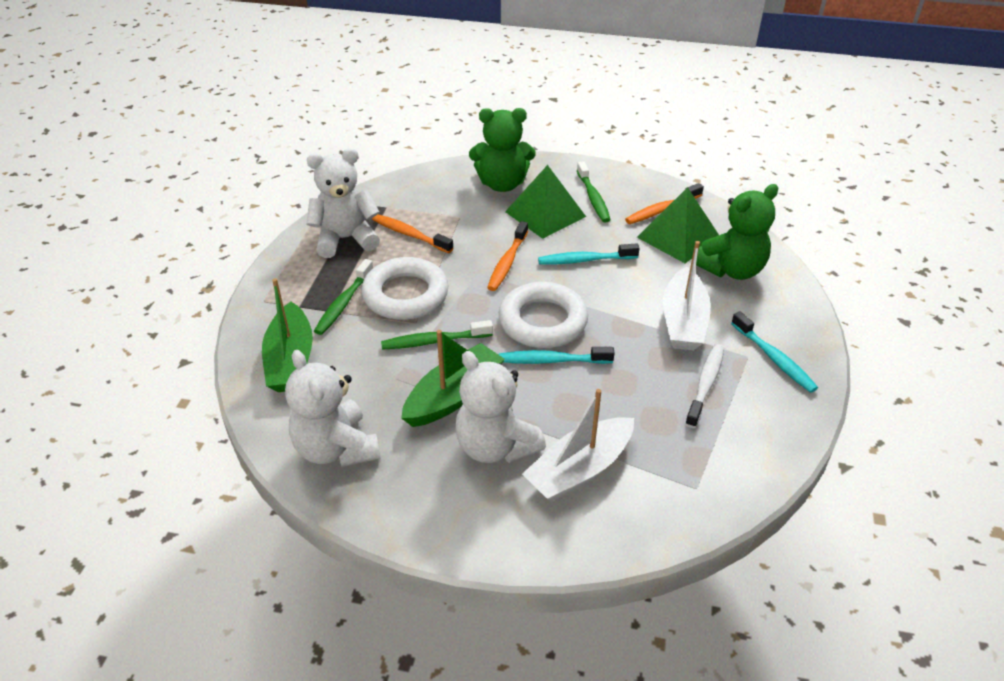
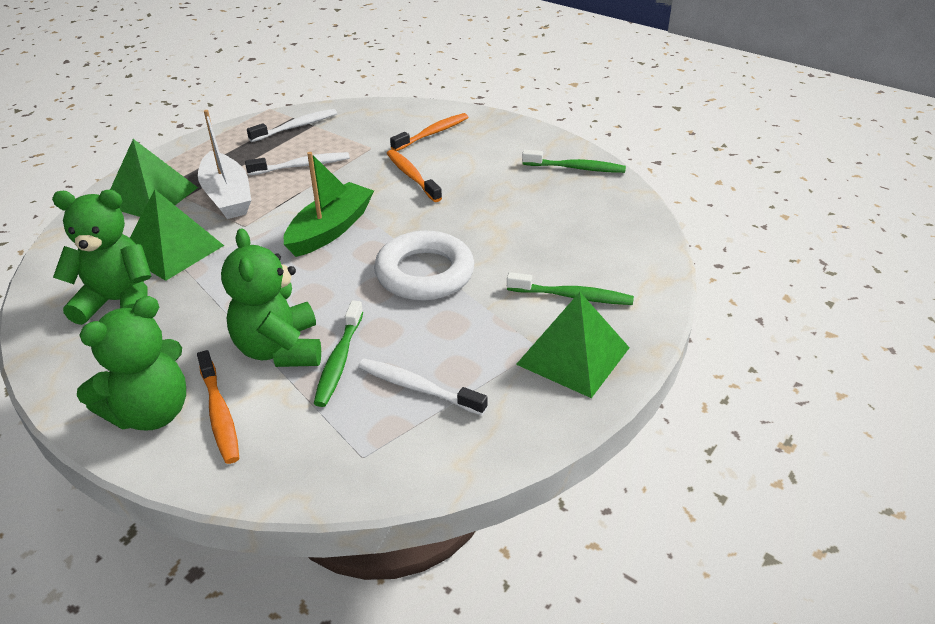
green boat: [262,278,313,392] [401,330,505,427] = 2 -> [284,152,374,257] = 1
green pyramid: [505,165,586,239] [637,187,719,263] = 2 -> [110,139,198,217] [130,190,224,281] [516,292,630,398] = 3
green teddy bear: [469,108,536,192] [696,184,778,280] = 2 -> [52,190,151,325] [77,296,186,430] [221,228,321,367] = 3
turquoise toothbrush: [499,347,614,364] [538,243,640,265] [731,311,818,393] = 3 -> none = 0
white boat: [522,389,634,502] [663,241,711,350] = 2 -> [198,110,251,219] = 1
white ring: [362,257,448,320] [499,282,588,348] = 2 -> [374,231,474,300] = 1
white teddy bear: [285,350,380,467] [306,148,380,258] [455,351,546,463] = 3 -> none = 0
white toothbrush: [685,344,724,428] = 1 -> [245,152,350,176] [247,109,337,142] [358,359,488,415] = 3

